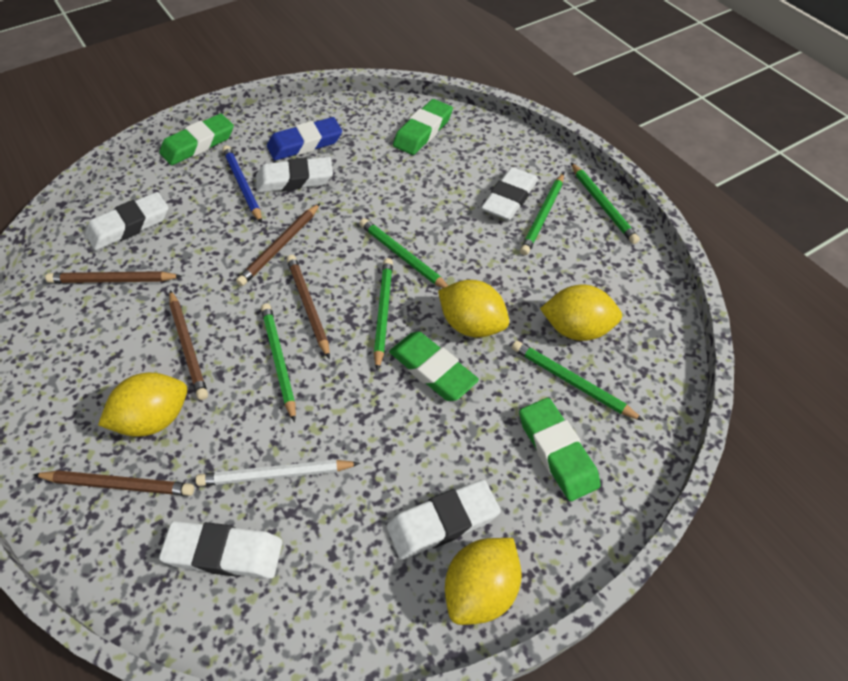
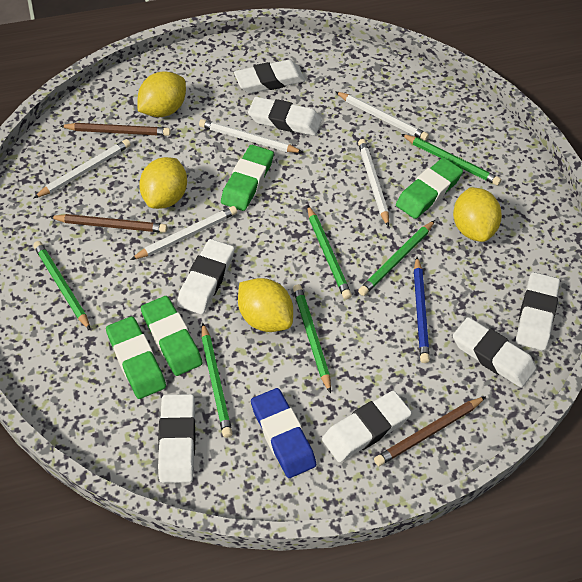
brown pencil: [33,470,194,496] [45,271,182,283] [169,290,208,400] [236,203,320,286] [287,255,330,359] = 5 -> [50,214,167,233] [60,123,171,136] [374,396,486,466] = 3
white eraser: [85,192,169,250] [159,521,283,579] [256,157,333,193] [387,479,501,560] [481,167,538,221] = 5 -> [158,394,195,483] [177,239,234,314] [234,60,305,93] [248,97,322,136] [322,391,412,462] [453,317,537,388] [516,272,560,351] = 7
white pencil: [196,460,360,486] = 1 -> [33,139,131,199] [130,206,237,260] [199,119,303,153] [335,91,429,141] [358,139,389,227] = 5

